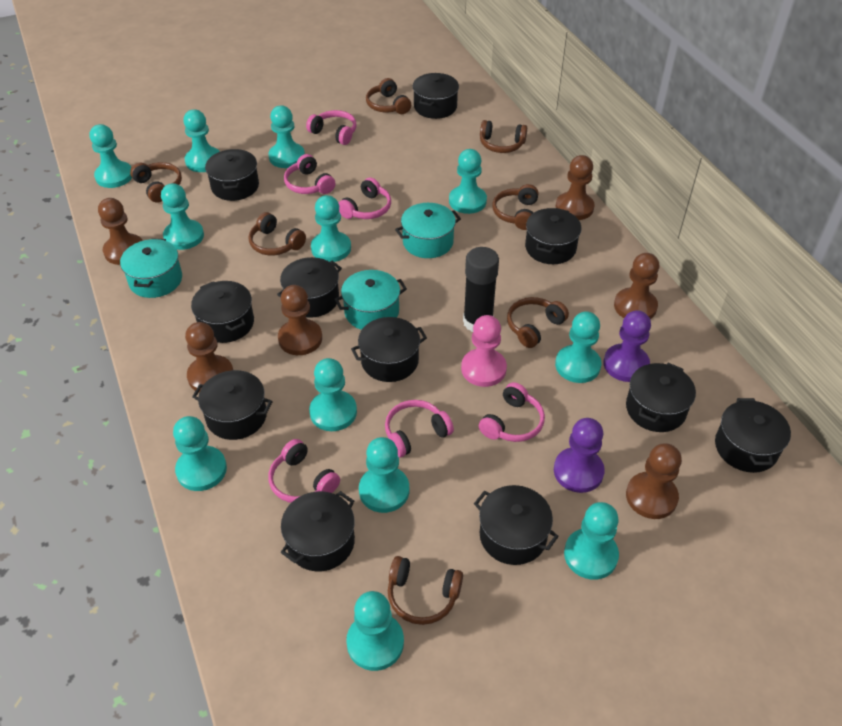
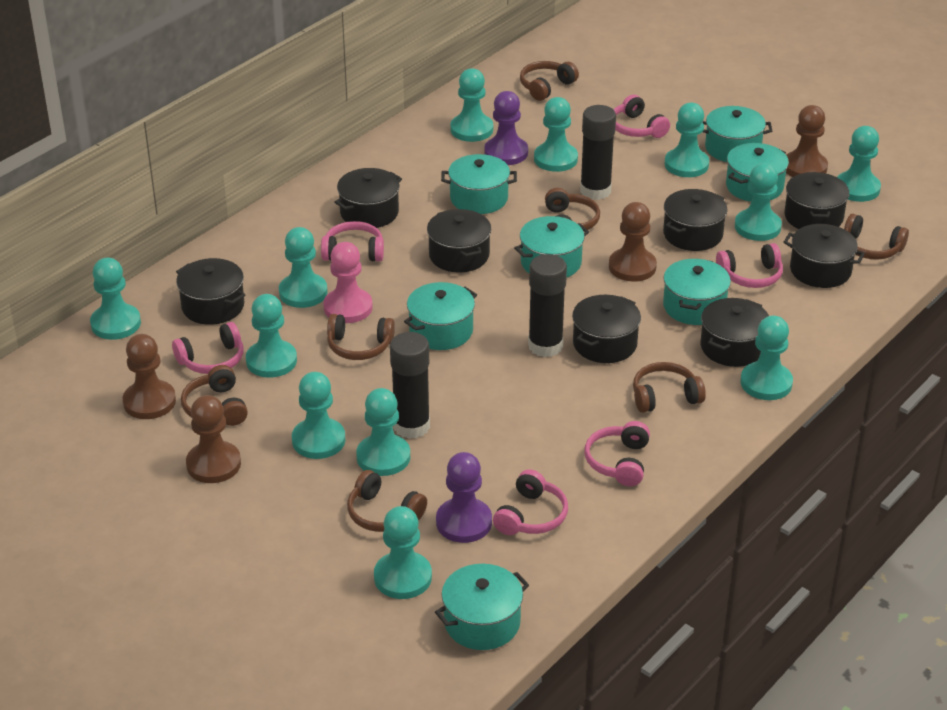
black glue stick: [463,247,499,332] = 1 -> [390,332,430,439] [528,254,567,357] [580,105,616,200] = 3
black pot: [191,281,254,343] [192,370,273,440] [205,149,259,201] [277,257,342,318] [280,491,355,572] [351,317,427,382] [413,73,459,119] [474,485,559,565] [525,208,582,264] [626,363,696,432] [715,398,791,473] = 11 -> [176,258,245,325] [334,168,402,228] [427,209,491,273] [572,295,641,363] [663,189,728,251] [701,298,769,367] [783,224,865,288] [784,172,849,229] = 8
brown pawn: [98,198,143,265] [185,322,233,392] [278,285,322,355] [556,155,595,220] [614,253,659,319] [626,443,682,519] = 6 -> [123,334,176,419] [186,395,241,483] [609,202,657,282] [786,105,828,177] = 4
turquoise pot: [120,239,182,298] [335,270,407,330] [395,203,461,258] = 3 -> [404,282,477,350] [435,564,529,650] [441,154,517,214] [514,216,589,278] [663,259,731,325] [702,106,772,162] [726,143,789,202] = 7

